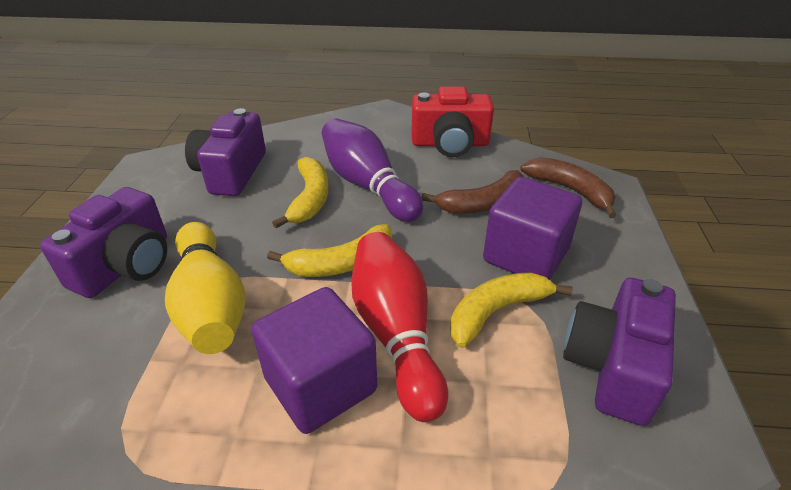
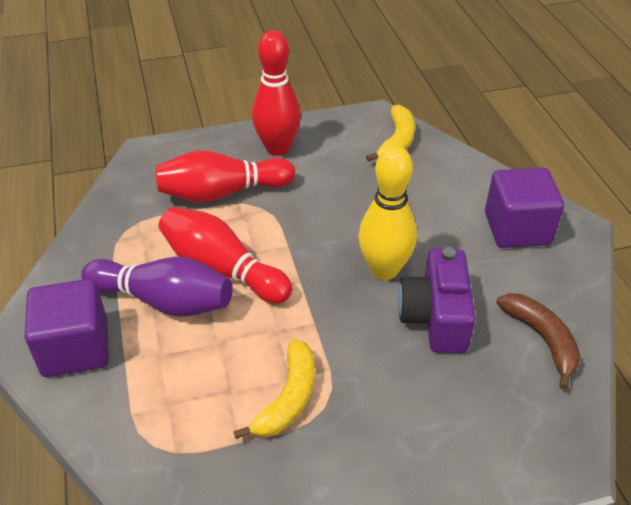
brown banana: [421,170,524,214] [520,157,617,218] = 2 -> [496,293,580,390] = 1
purple camera: [40,187,167,298] [185,108,266,196] [563,278,676,426] = 3 -> [398,247,476,353] = 1
red bowling pin: [351,232,448,422] = 1 -> [156,150,295,202] [158,207,293,304] [252,30,301,156] = 3
red camera: [412,86,494,157] = 1 -> none = 0
yellow banana: [267,224,392,277] [272,157,329,228] [450,272,573,348] = 3 -> [234,339,315,439] [366,105,415,162] = 2

